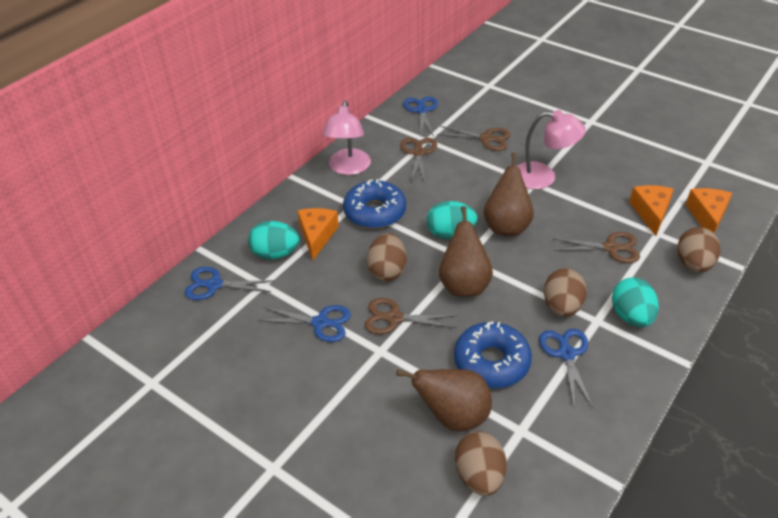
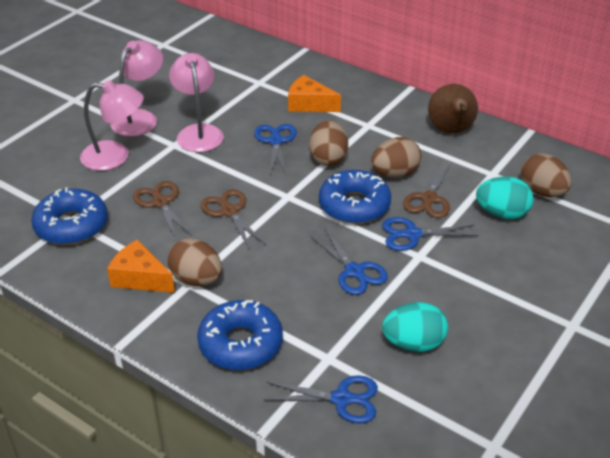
blue donut: [343,179,406,229] [454,321,532,388] = 2 -> [31,187,108,245] [197,300,283,370] [319,170,391,224] = 3
brown pear: [396,369,492,432] [439,206,493,297] [483,152,534,236] = 3 -> [428,84,478,133] = 1
brown scissors: [365,298,458,334] [400,138,437,183] [437,126,511,151] [553,232,640,263] = 4 -> [133,181,192,240] [200,189,266,249] [403,162,451,218] = 3
orange cheese: [297,208,339,260] [629,185,674,236] [686,188,732,233] = 3 -> [107,239,175,293] [288,75,341,112] = 2
pink lamp: [322,100,371,175] [517,110,586,189] = 2 -> [80,80,144,171] [111,40,163,137] [169,53,224,152] = 3
turquoise egg: [248,221,300,260] [426,201,478,239] [612,277,659,327] = 3 -> [382,302,448,352] [476,177,534,219] = 2

